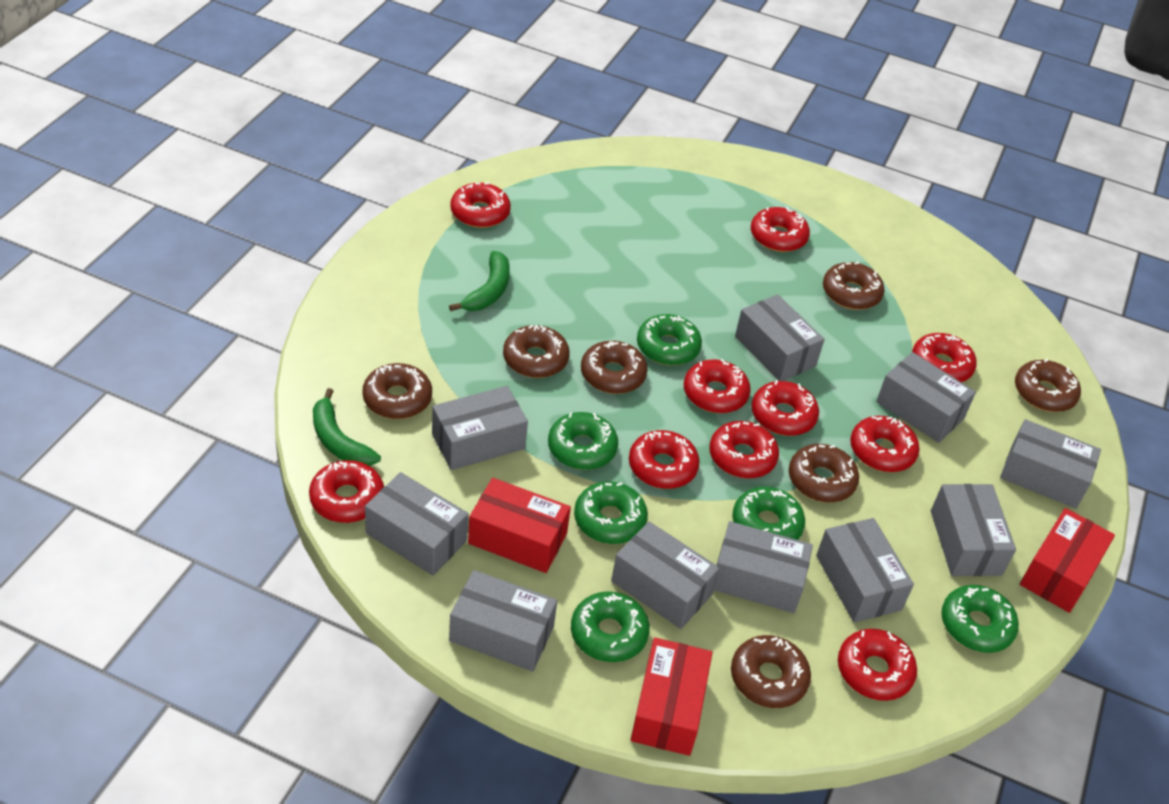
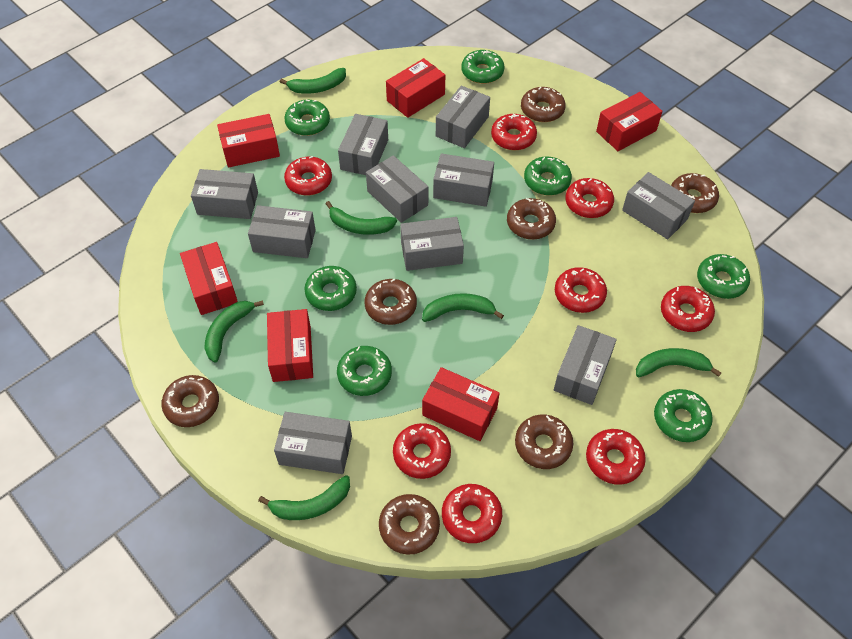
green banana: [313,388,381,466] [449,251,510,311] = 2 -> [204,300,264,362] [258,475,350,520] [280,68,346,94] [326,201,397,235] [422,293,504,322] [636,348,721,377] = 6
green donut: [548,412,618,470] [571,591,650,662] [574,481,648,544] [637,314,702,365] [732,487,805,540] [941,585,1019,653] = 6 -> [284,100,330,136] [304,266,357,311] [337,346,392,396] [461,50,505,84] [524,157,572,196] [654,389,713,442] [697,254,750,299] = 7
red box: [468,478,571,573] [631,637,713,756] [1020,508,1115,613] = 3 -> [180,242,238,315] [217,114,280,168] [267,309,313,382] [386,58,445,118] [422,367,500,441] [596,92,663,151] = 6
red donut: [309,460,384,523] [450,182,511,228] [629,430,700,489] [684,359,751,413] [709,421,779,479] [751,207,810,252] [752,380,819,436] [838,629,917,701] [850,416,920,472] [912,333,977,382] = 10 -> [284,156,332,195] [393,423,451,479] [442,484,502,543] [491,114,537,150] [555,267,607,313] [565,178,614,218] [586,429,646,485] [661,286,715,332] = 8

